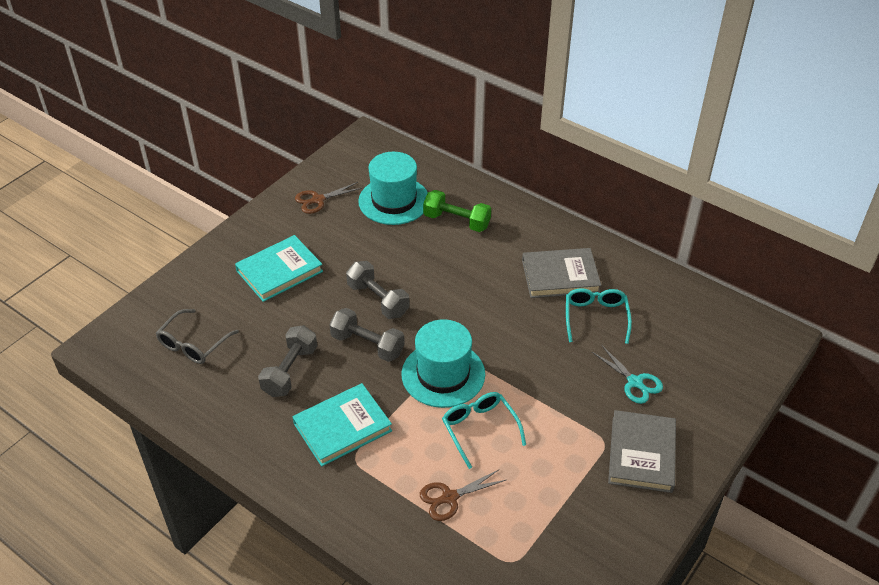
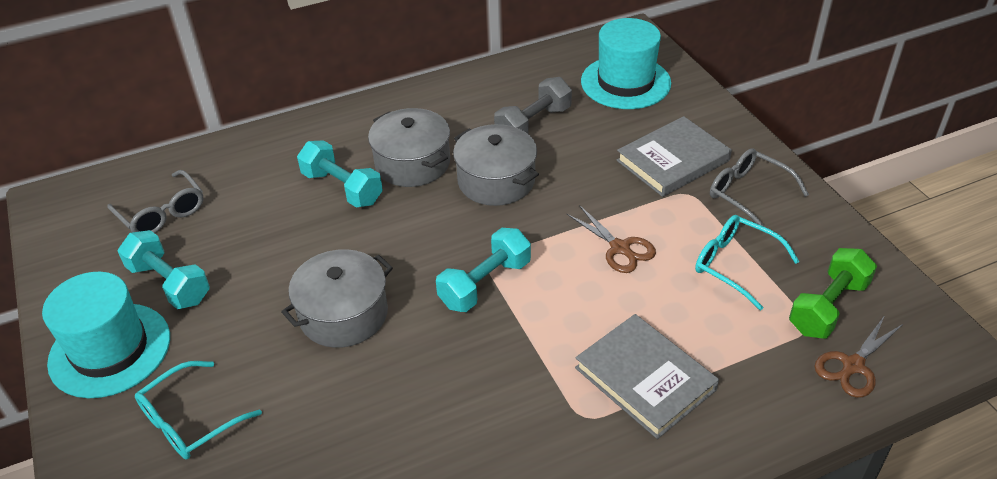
grey dumbbell: [258,325,317,397] [329,308,405,362] [346,261,410,319] = 3 -> [494,77,572,133] = 1
grey glasses: [156,309,239,364] = 1 -> [107,170,203,233] [710,148,809,234] = 2
grey pot: none = 0 -> [281,249,393,348] [368,108,450,187] [453,124,539,206] = 3
turquoise book: [235,235,323,302] [293,383,392,467] = 2 -> none = 0
turquoise dumbbell: none = 0 -> [118,230,210,309] [297,140,383,208] [436,228,531,312] = 3
turquoise scissors: [592,346,663,404] = 1 -> none = 0

